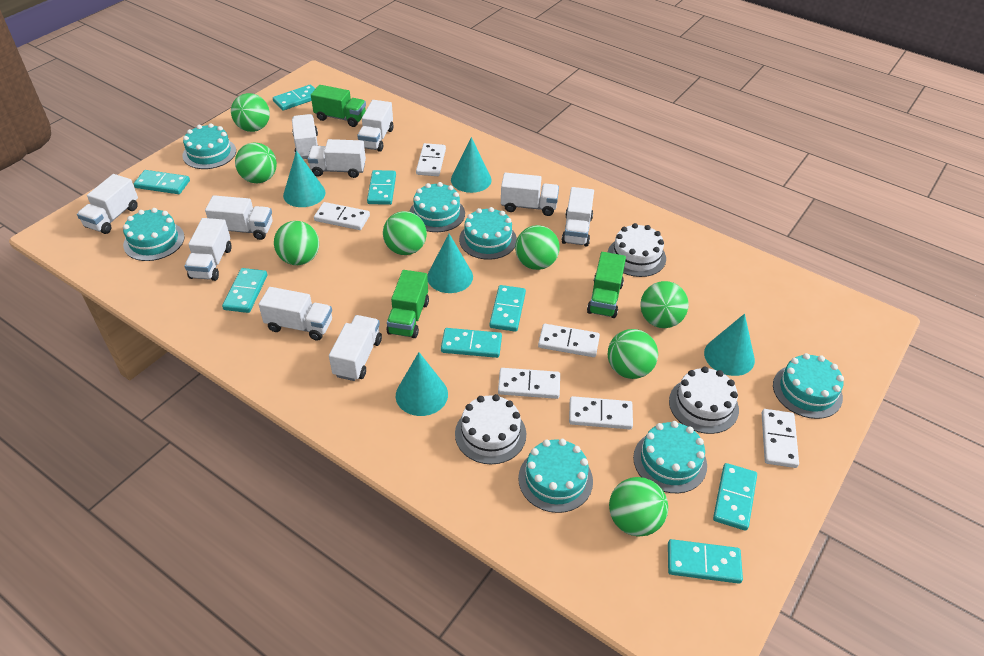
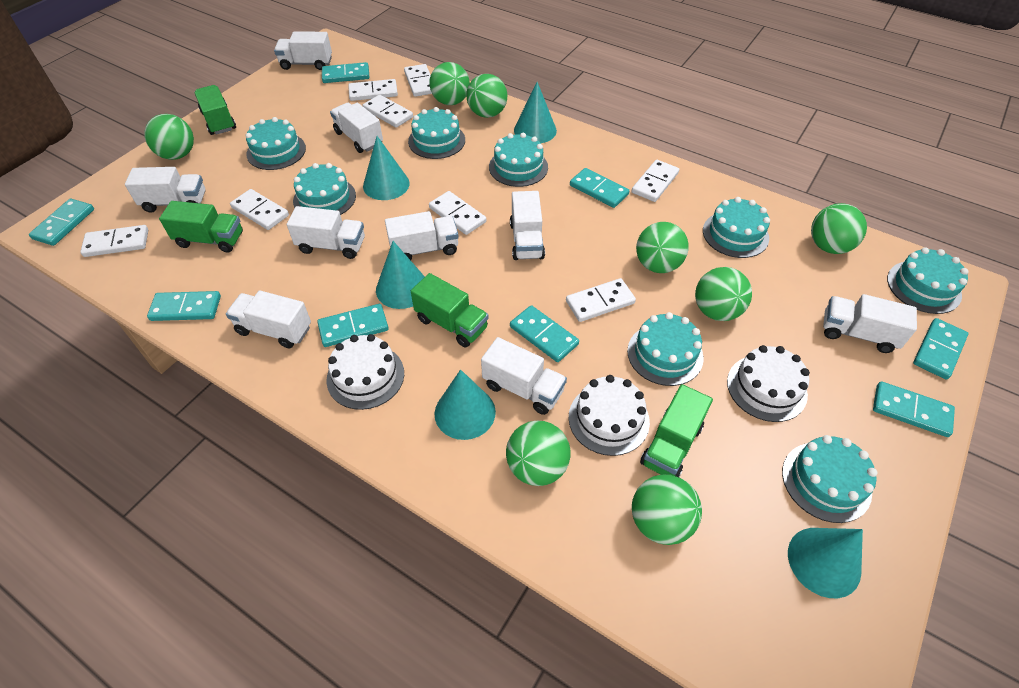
green truck: [311,85,366,127] [386,270,429,338] [587,252,626,318] = 3 -> [159,201,243,253] [195,85,236,135] [411,273,489,347] [640,384,713,477] = 4
turquoise cake: [123,208,185,261] [182,123,236,169] [409,182,465,232] [459,207,517,260] [518,439,593,513] [633,421,707,493] [773,353,844,419] = 7 -> [245,117,306,170] [293,163,356,215] [408,107,465,159] [489,133,548,187] [627,312,704,386] [703,197,770,258] [782,435,877,523] [887,248,969,314] = 8
white domino: [314,202,370,230] [416,143,446,176] [498,368,560,399] [538,324,600,357] [569,396,633,429] [762,409,799,468] = 6 -> [80,225,148,257] [230,189,289,230] [348,79,398,101] [363,95,413,128] [404,64,432,97] [429,191,486,235] [566,278,636,322] [632,160,679,202] = 8
white truck: [77,174,138,234] [184,218,232,281] [205,195,273,240] [259,287,332,340] [292,114,318,159] [308,139,366,178] [329,315,382,381] [357,100,394,152] [501,173,559,216] [561,187,594,247] = 10 -> [125,167,206,213] [226,290,311,348] [274,31,332,70] [287,206,365,259] [330,103,383,153] [385,211,459,260] [481,337,567,415] [510,191,545,260] [823,294,917,353] = 9

